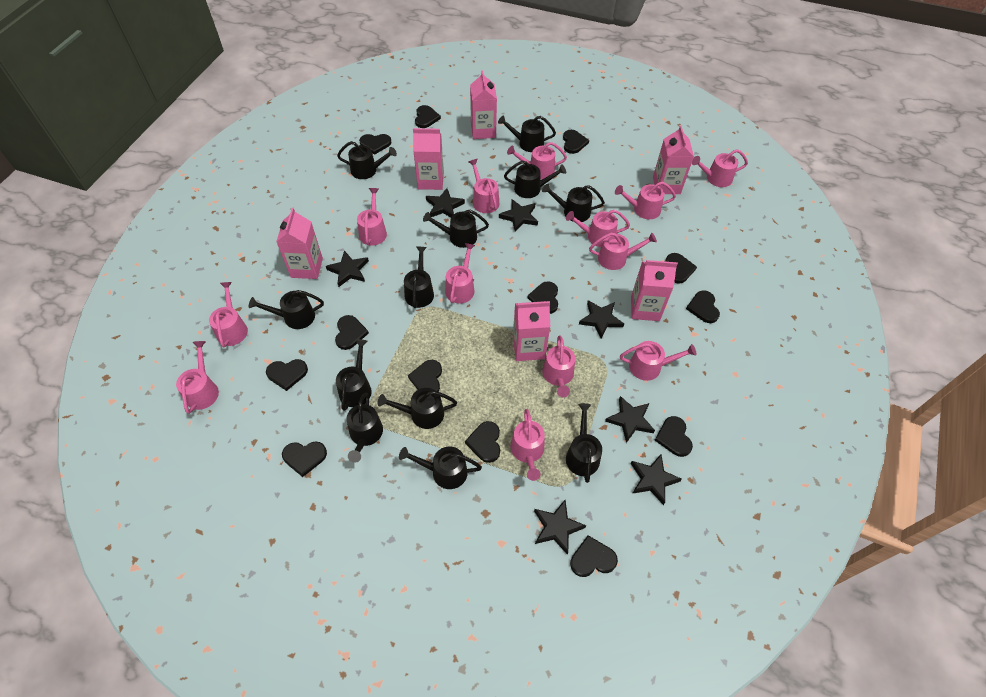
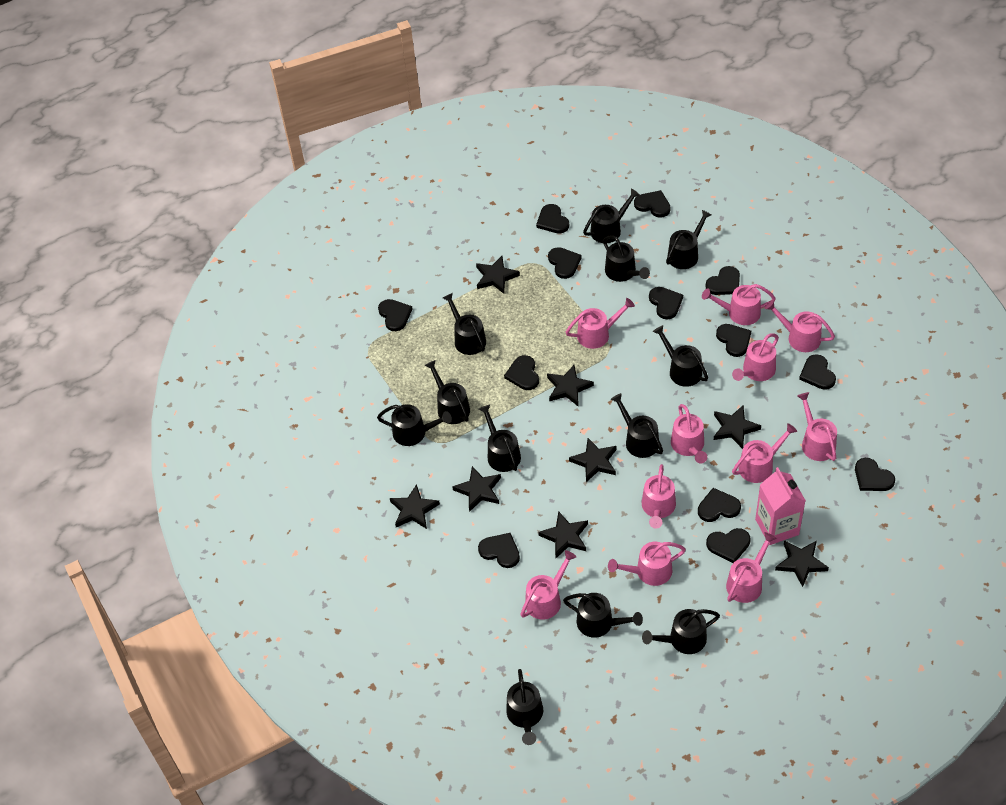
black star: [326,250,369,287] [426,188,465,218] [499,199,538,232] [534,500,586,555] [579,300,624,339] [605,396,655,443] [631,455,682,505] = 7 -> [390,484,440,529] [452,466,501,512] [476,256,520,294] [538,511,588,558] [547,365,594,406] [569,438,617,482] [714,405,761,449] [775,540,829,587] = 8
pink carton: [276,208,323,279] [413,128,444,190] [470,70,497,139] [513,301,550,361] [631,260,678,321] [653,125,694,194] = 6 -> [755,467,806,545] = 1
pink watering can: [176,341,219,414] [209,282,248,348] [357,188,387,246] [445,243,475,303] [469,159,499,213] [507,142,567,179] [511,409,545,481] [542,335,575,397] [566,210,630,247] [589,233,657,270] [615,182,676,219] [620,341,697,381] [692,149,748,187] = 13 -> [520,550,576,620] [566,298,635,349] [608,542,686,586] [642,464,676,529] [671,404,707,464] [702,284,776,325] [726,532,777,603] [732,333,779,381] [732,423,797,483] [765,300,835,352] [797,392,837,461] = 11

